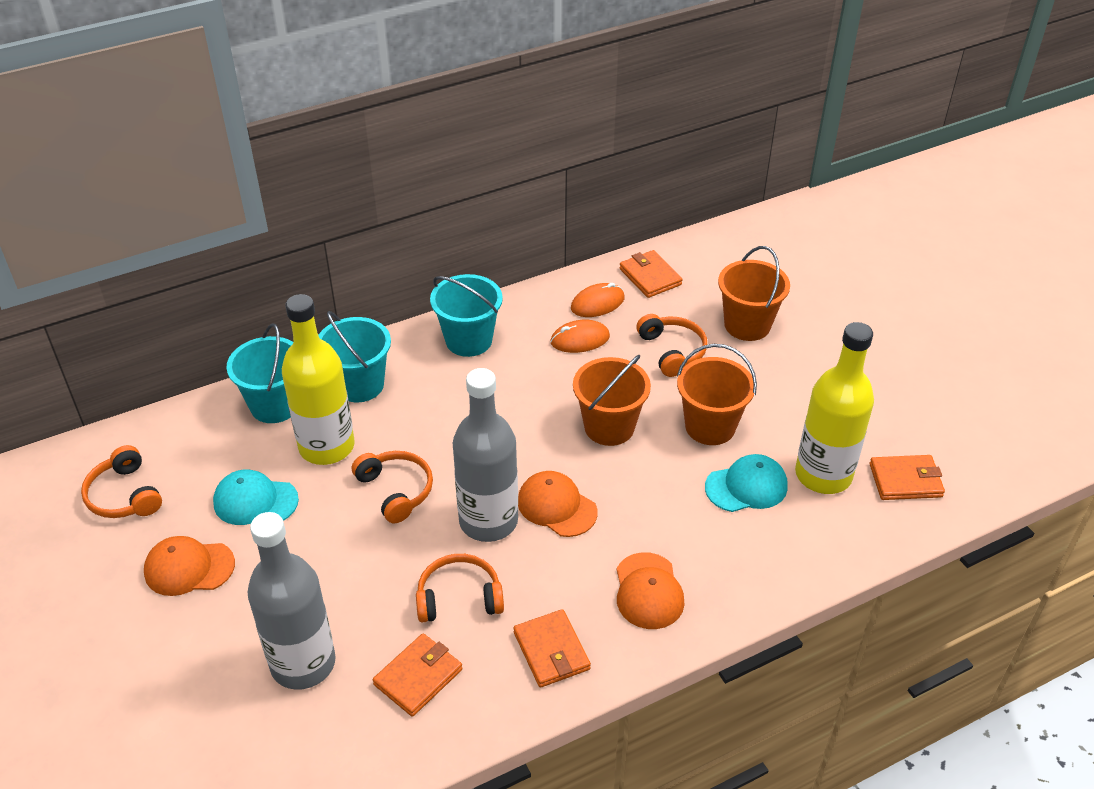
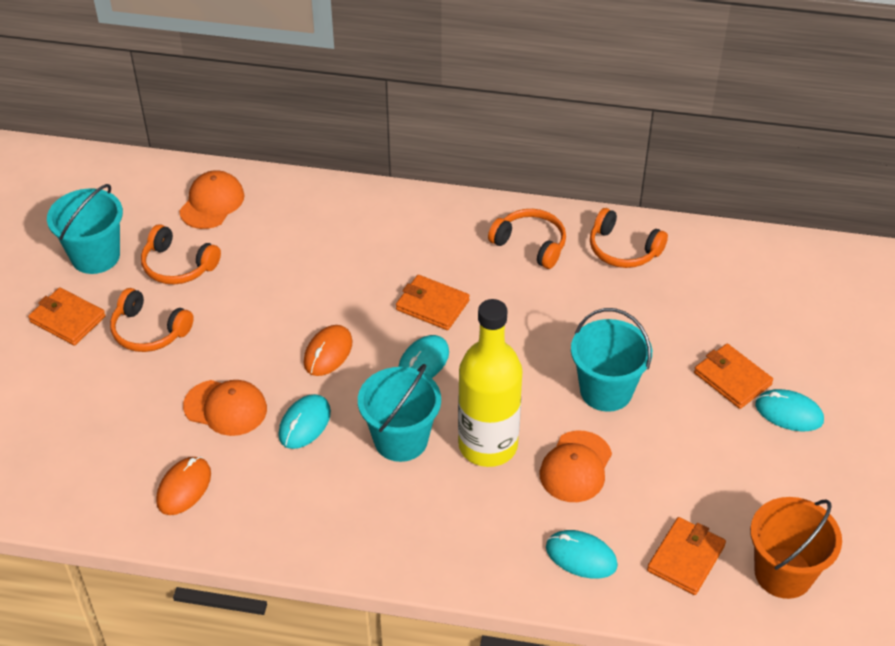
grey bottle: [248,512,336,690] [453,368,518,542] = 2 -> none = 0
orange bucket: [573,355,651,446] [677,344,757,445] [718,246,790,341] = 3 -> [750,497,842,599] = 1
turquoise cap: [213,470,299,525] [705,454,788,512] = 2 -> none = 0
turquoise mouse: none = 0 -> [278,394,331,449] [398,335,449,378] [546,530,618,579] [755,389,824,431] = 4
yellow bottle: [282,294,355,465] [795,322,874,494] = 2 -> [458,299,523,467] = 1

